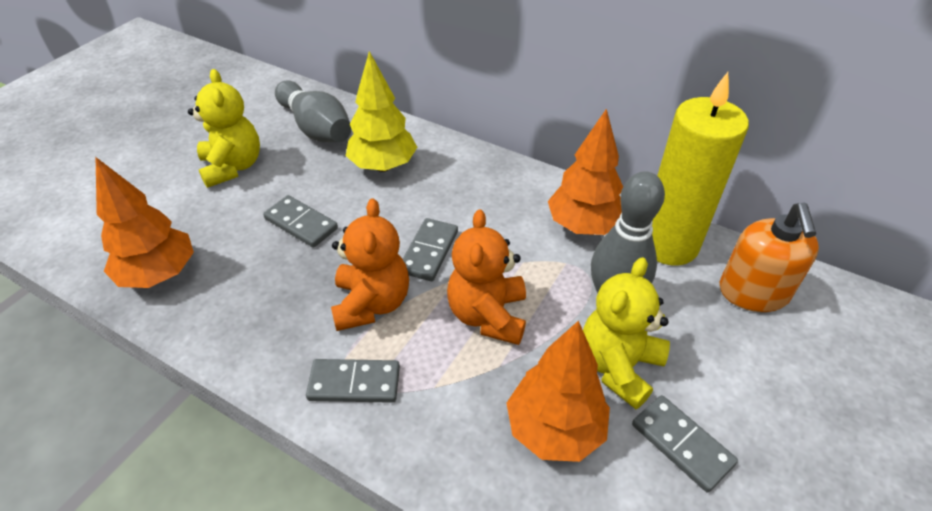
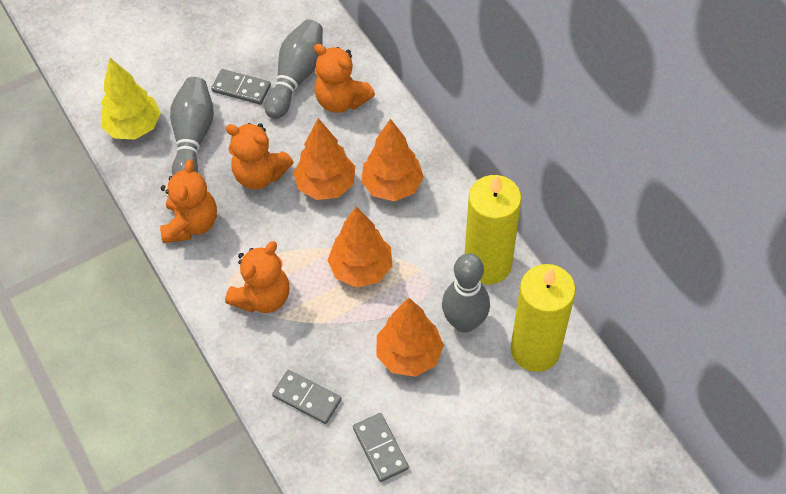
grey bowling pin: [275,80,352,142] [591,172,665,294] = 2 -> [170,77,214,175] [264,19,323,119] [442,253,490,333] = 3
grey domino: [263,195,338,248] [306,359,400,403] [403,218,458,281] [632,395,738,493] = 4 -> [211,69,271,105] [272,370,341,424] [353,413,409,482] = 3
orange soap dispenser: [720,203,819,312] = 1 -> none = 0
orange teddy bear: [331,198,409,331] [447,209,526,345] = 2 -> [160,159,217,243] [225,241,289,313] [226,123,293,189] [314,44,375,113] = 4
orange tree: [96,157,194,288] [507,320,610,462] [548,108,623,235] = 3 -> [293,118,355,200] [327,206,392,288] [361,119,424,201] [377,298,444,377] = 4
yellow candle: [652,72,749,266] = 1 -> [465,175,521,285] [510,264,576,372] = 2
yellow teddy bear: [188,69,260,188] [583,257,670,409] = 2 -> none = 0

